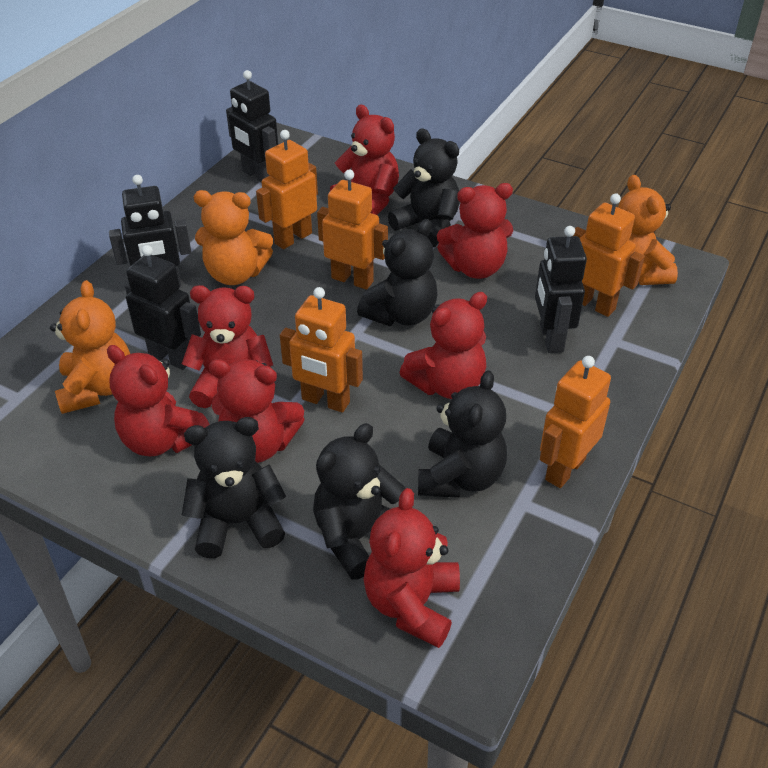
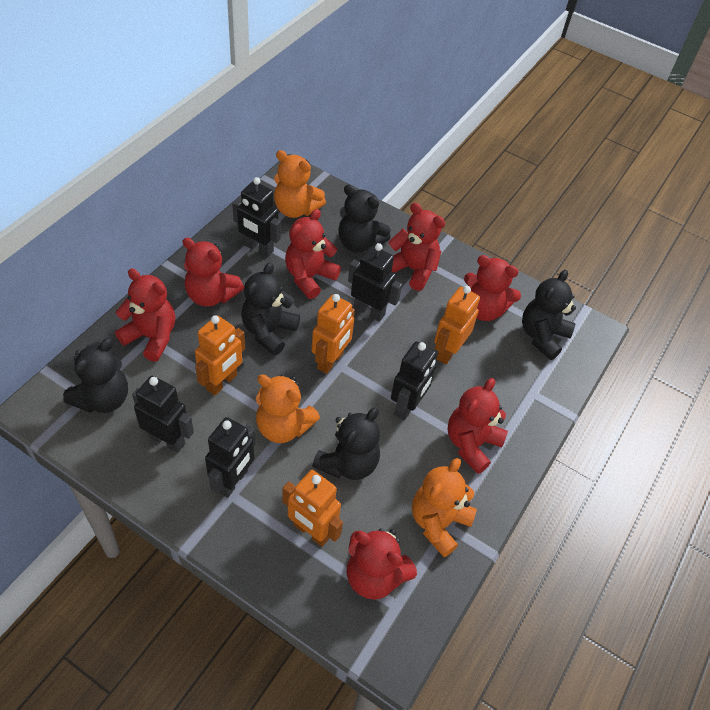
black robot: [109,175,191,287] [125,245,201,370] [226,70,278,183] [535,226,587,353] = 4 -> [132,376,194,453] [205,417,256,498] [232,177,281,257] [348,243,402,322] [391,342,437,420] = 5
orange robot: [256,130,318,249] [280,287,363,413] [317,170,388,290] [540,356,611,488] [573,193,645,317] = 5 -> [195,315,245,396] [282,470,343,547] [312,294,355,374] [434,286,480,364] = 4

